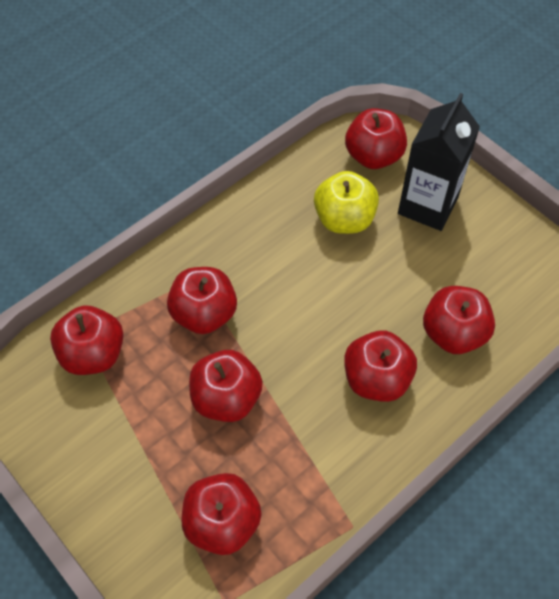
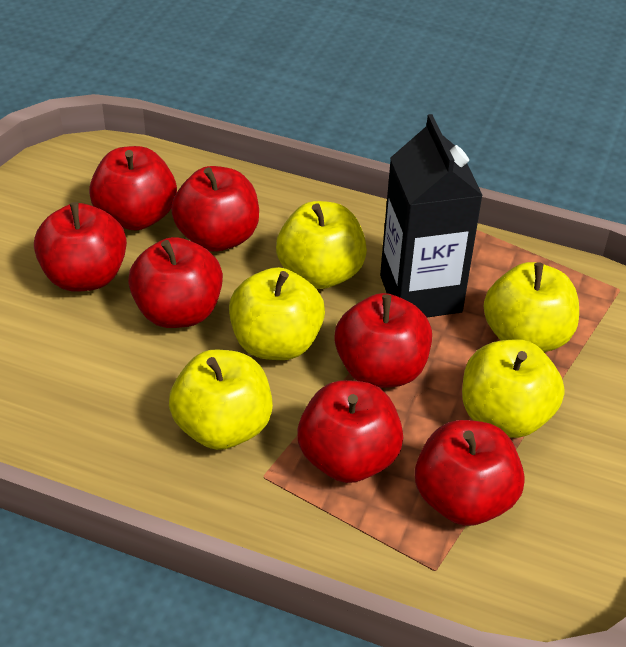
yellow apple: [314,171,379,234] = 1 -> [169,350,273,450] [229,267,325,360] [276,201,367,289] [462,339,565,438] [483,262,579,352] = 5

